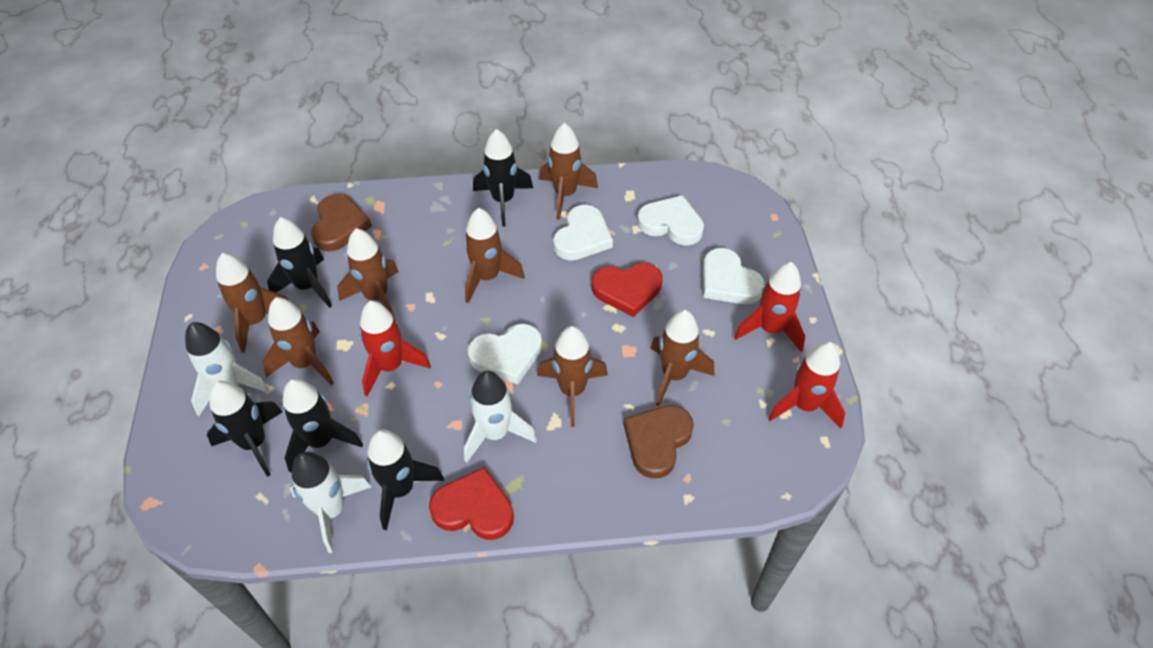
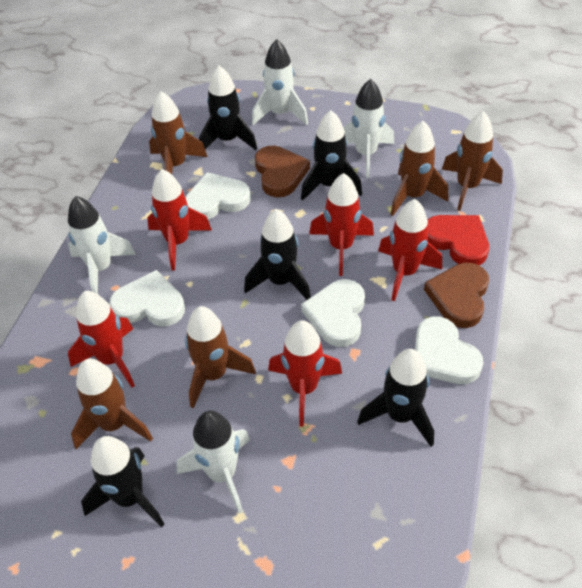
brown rocket: [216,253,288,353] [262,297,334,386] [337,228,399,317] [464,208,525,303] [537,326,608,427] [539,123,598,220] [650,310,714,406] = 7 -> [71,359,153,449] [149,91,207,174] [185,306,256,408] [390,121,448,216] [442,111,503,211] = 5
red heart: [429,467,514,540] [592,263,663,317] = 2 -> [427,215,489,265] = 1
red rocket: [359,301,431,397] [734,262,806,352] [768,341,845,428] = 3 -> [68,291,135,388] [147,169,212,271] [268,320,342,427] [309,173,374,276] [378,199,442,301] = 5
white rocket: [185,322,270,416] [289,451,371,553] [464,371,537,463] = 3 -> [68,196,136,294] [176,410,250,514] [252,39,308,125] [343,79,394,178] = 4

